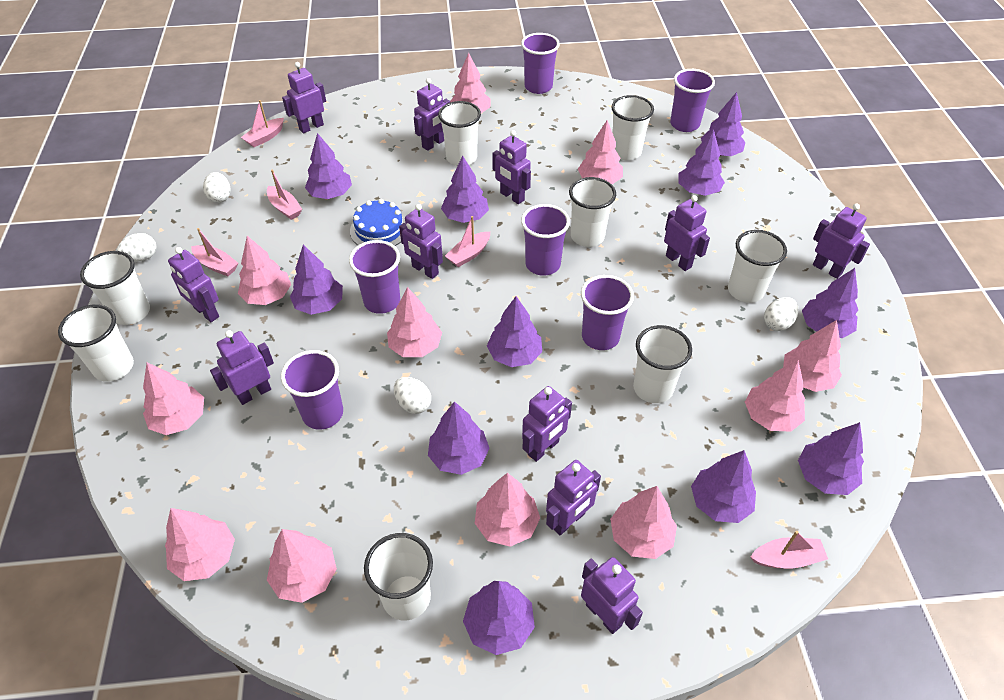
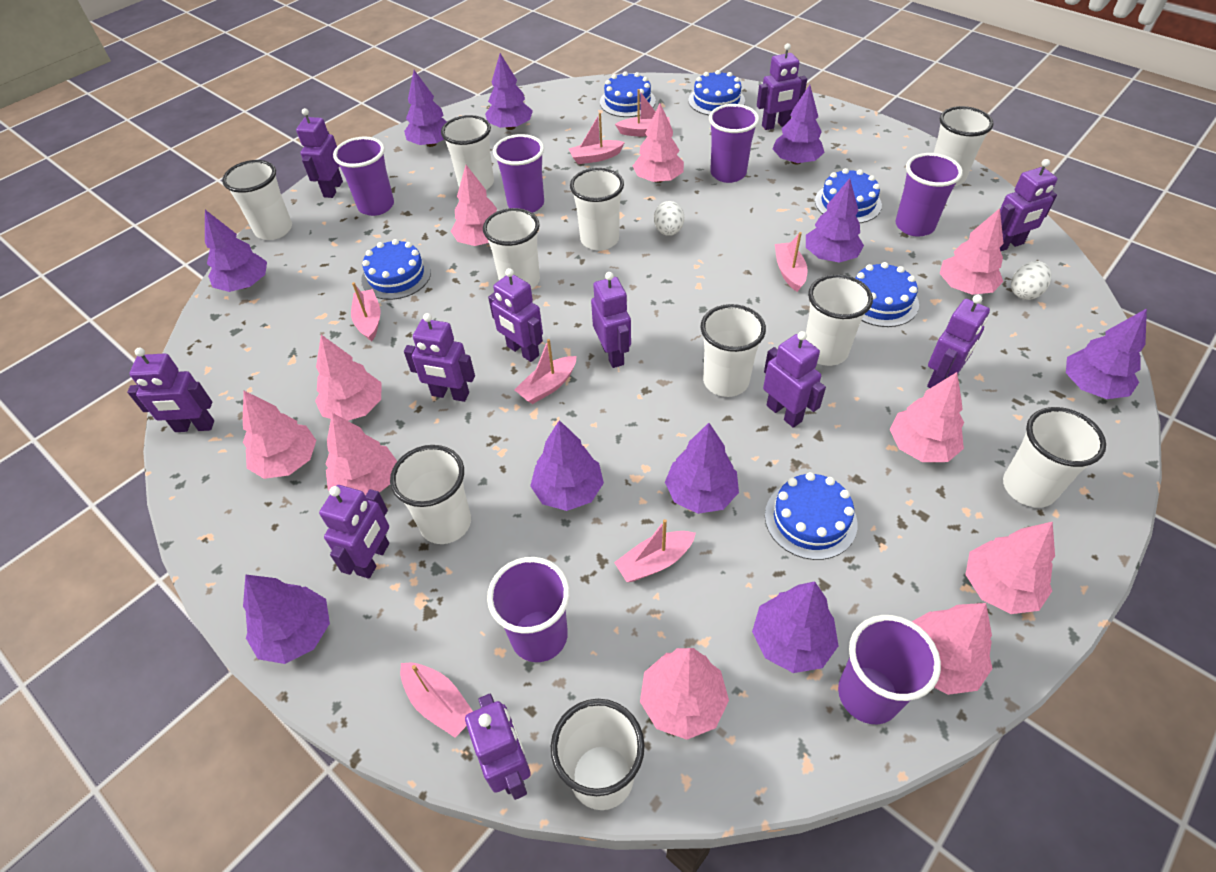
blue cake: [350,199,405,246] = 1 -> [361,239,431,300] [600,71,656,117] [688,70,745,115] [765,472,857,560] [815,168,882,223] [855,262,919,327] = 6
pink boat: [192,228,238,276] [241,100,284,147] [267,169,302,220] [445,216,490,267] [751,531,828,568] = 5 -> [351,282,381,341] [400,663,473,737] [514,339,577,404] [569,113,625,164] [614,519,696,582] [615,89,670,136] [775,232,807,292] = 7
pink tree: [143,363,204,435] [165,508,235,581] [238,236,291,305] [267,529,337,603] [387,287,442,357] [450,53,491,113] [475,473,540,547] [578,120,623,184] [610,486,677,559] [745,360,805,432] [783,320,842,392] = 11 -> [243,391,316,479] [315,335,381,421] [326,413,397,496] [451,165,497,246] [633,103,684,183] [640,648,729,740] [890,372,964,462] [912,603,993,695] [939,208,1004,295] [965,521,1055,614] = 10
purple tree: [290,244,343,315] [305,133,352,199] [428,401,490,475] [441,156,489,223] [463,581,535,655] [487,296,542,367] [678,129,725,196] [691,450,756,523] [701,92,745,156] [798,422,864,495] [802,268,858,338] = 11 -> [205,210,267,292] [243,574,330,664] [404,70,447,147] [485,53,533,130] [530,420,604,511] [665,423,739,514] [752,581,839,673] [772,85,825,165] [806,178,864,263] [1066,308,1147,399] = 10
white cup: [58,305,134,382] [80,251,150,325] [364,533,433,621] [438,101,481,166] [569,177,616,247] [612,95,654,160] [633,325,692,403] [728,230,787,303] = 8 -> [222,160,292,240] [390,445,471,544] [441,115,494,190] [483,208,540,289] [551,699,645,810] [570,168,624,251] [700,304,766,397] [806,274,873,366] [934,106,994,186] [1003,407,1106,508] = 10
white egg: [117,233,157,262] [203,172,231,203] [394,377,431,414] [764,297,798,331] = 4 -> [654,201,684,236] [1011,261,1051,300] = 2

